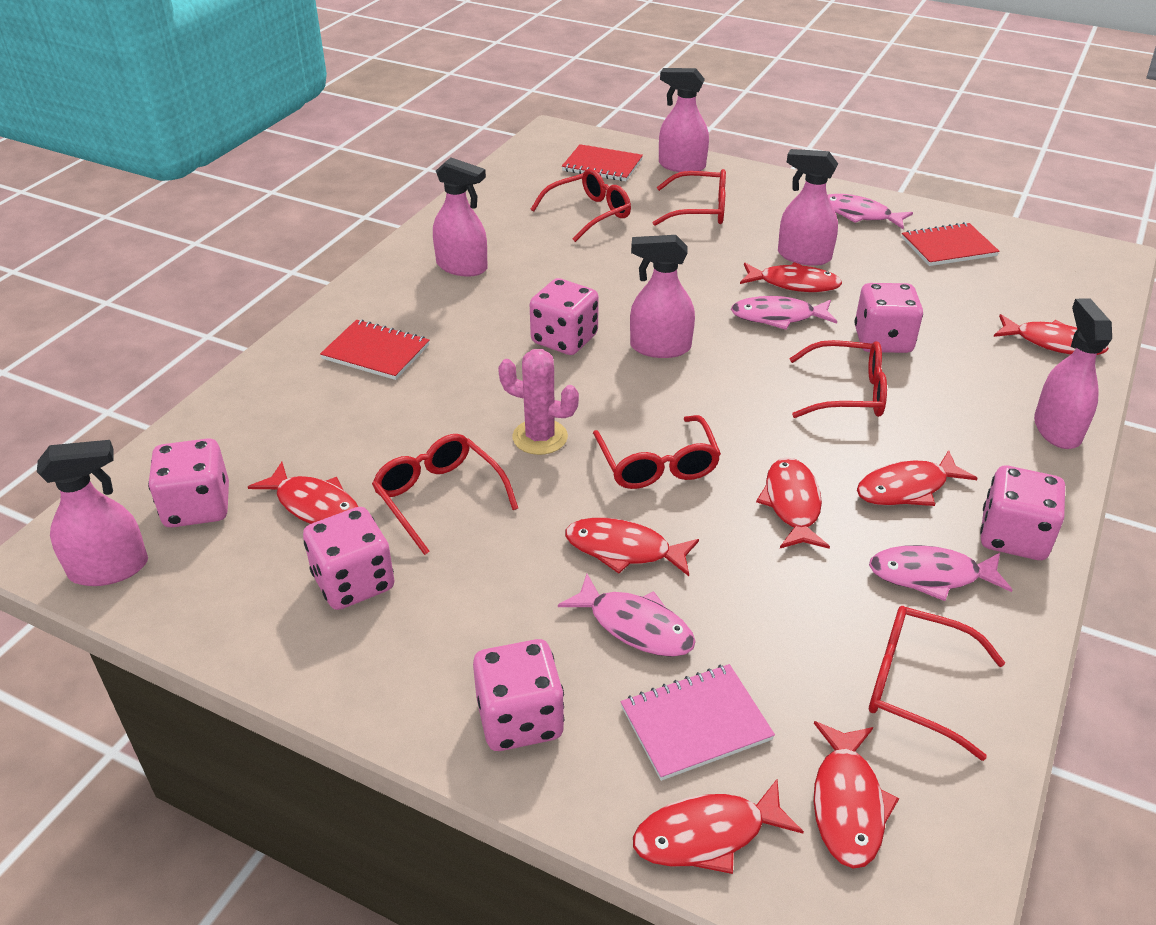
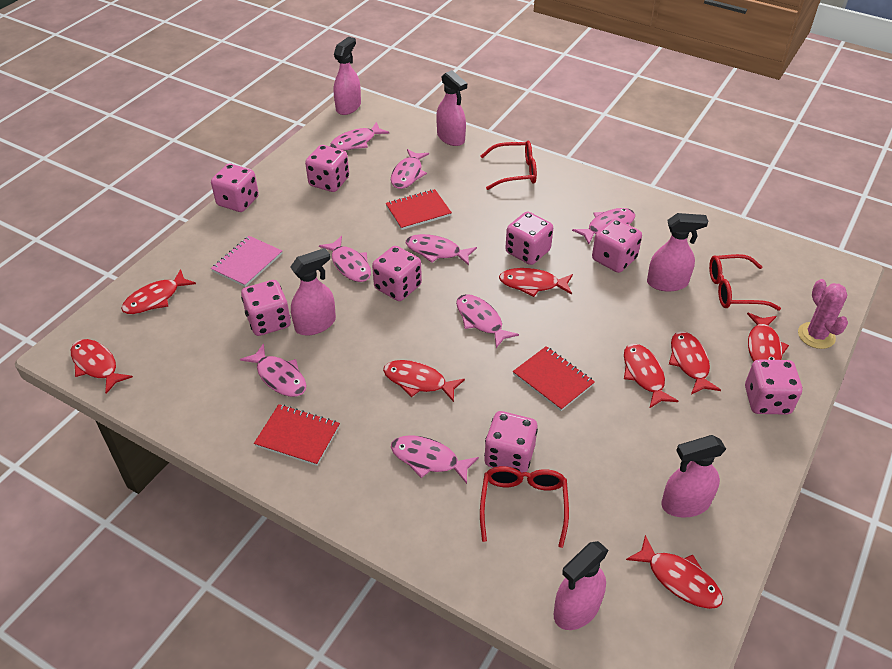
pink dice: [148,438,229,527] [303,507,394,610] [473,639,564,751] [530,278,599,355] [854,283,923,353] [980,466,1065,560] = 6 -> [211,164,259,212] [241,280,291,336] [305,145,349,192] [372,246,422,301] [484,411,538,473] [505,212,553,265] [592,219,642,273] [745,360,802,415] = 8
pink fish: [558,574,696,657] [731,296,837,330] [828,194,913,229] [869,545,1012,601] = 4 -> [240,343,306,397] [319,236,371,282] [330,122,389,151] [391,149,429,189] [391,435,479,484] [406,234,477,265] [456,294,519,348] [572,208,635,244] = 8
red glasses: [372,434,518,555] [531,169,631,242] [593,415,721,489] [653,169,726,226] [789,340,887,418] [869,606,1005,761] = 6 -> [480,466,569,548] [481,140,537,190] [709,254,781,311] = 3

